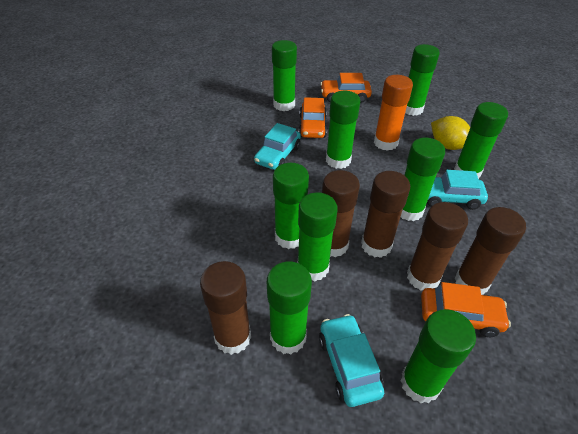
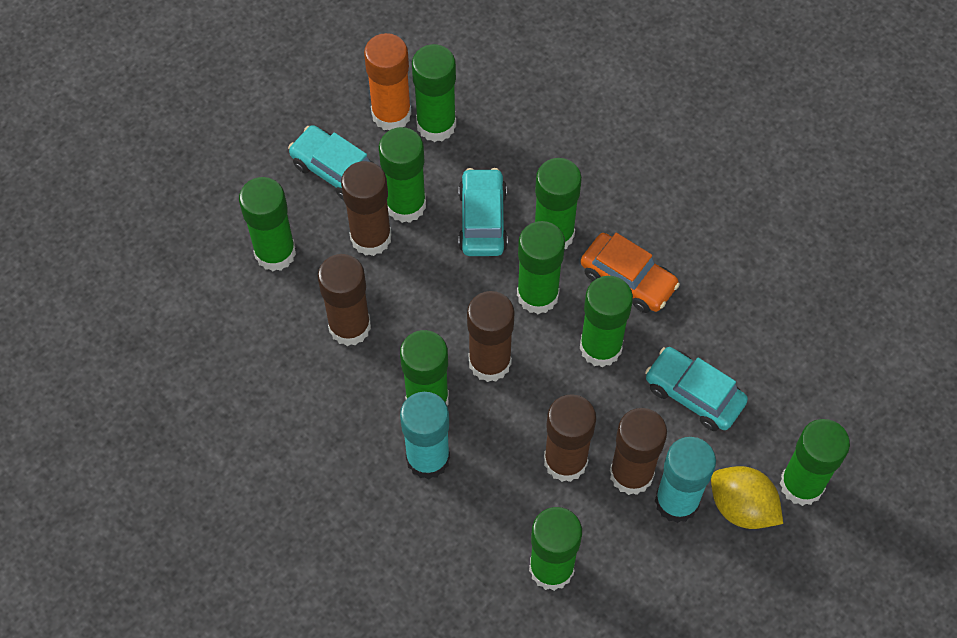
orange car: [299,97,327,138] [320,73,372,103] [421,282,511,337] = 3 -> [581,233,680,313] = 1
turquoise glue stick: none = 0 -> [400,392,450,480] [655,437,716,523] = 2

